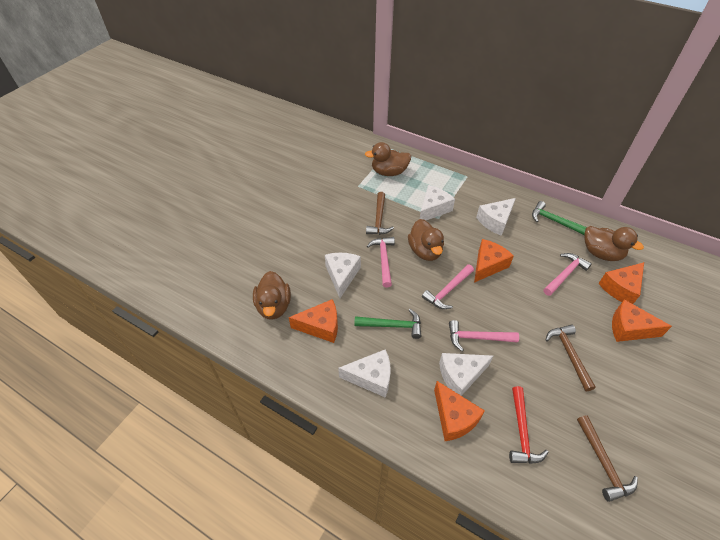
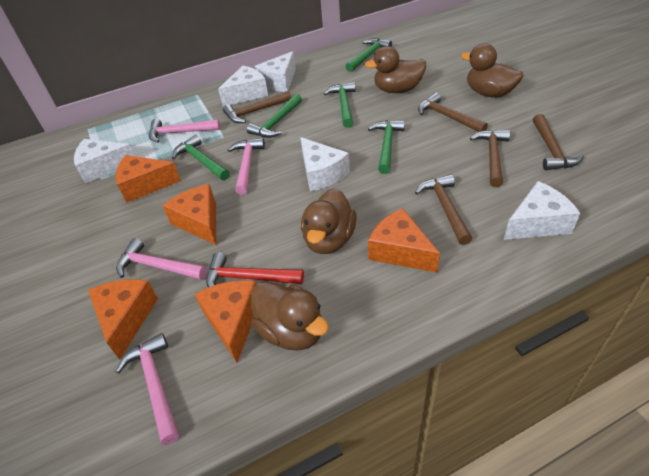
brown hammer: [366,192,394,235] [546,324,596,391] [577,415,638,502] = 3 -> [223,90,292,123] [415,174,472,245] [418,93,488,132] [470,130,510,187] [533,114,584,170] = 5
green hammer: [354,309,421,339] [532,201,587,235] = 2 -> [172,135,230,181] [247,94,302,138] [324,82,356,128] [346,38,392,72] [368,120,405,174] = 5

